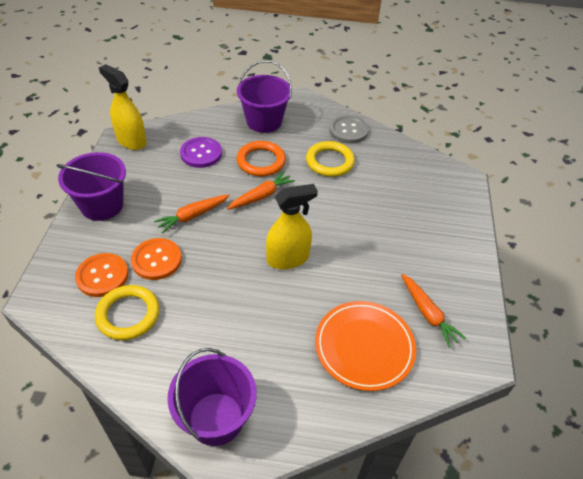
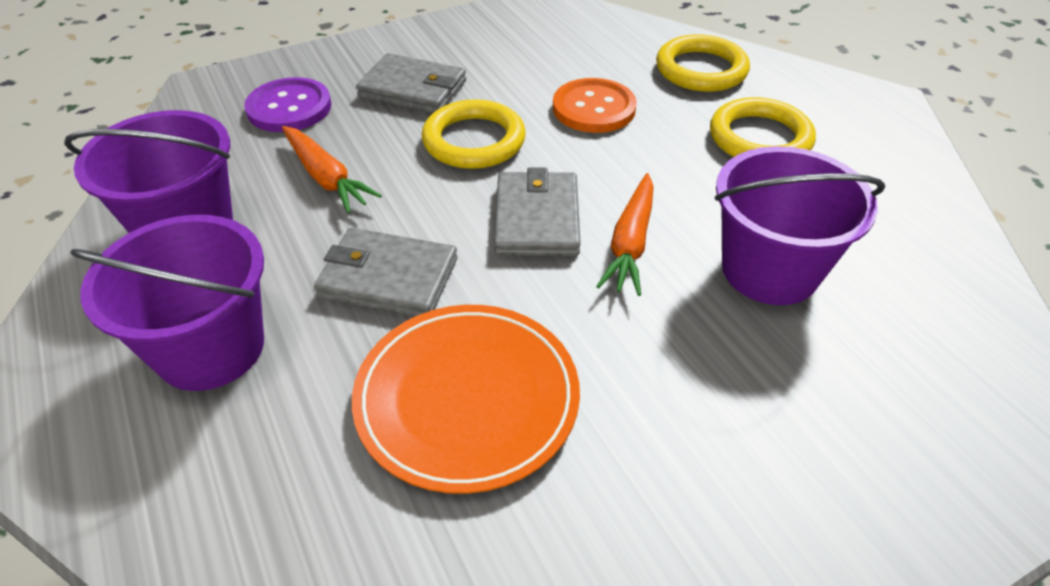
grey button: [329,115,369,144] = 1 -> none = 0
grey wallet: none = 0 -> [314,228,457,316] [356,53,466,113] [494,167,581,256] = 3
orange button: [75,253,128,297] [131,238,182,280] = 2 -> [553,78,637,133] = 1
orange carrot: [154,194,230,233] [227,171,295,210] [401,274,466,348] = 3 -> [282,126,382,213] [596,173,654,296] = 2
orange ring: [237,141,286,176] = 1 -> none = 0
yellow ring: [95,285,159,340] [306,141,355,177] = 2 -> [422,99,526,169] [656,34,750,92] [710,97,816,157] = 3
yellow spray bottle: [99,64,147,150] [266,184,318,269] = 2 -> none = 0

